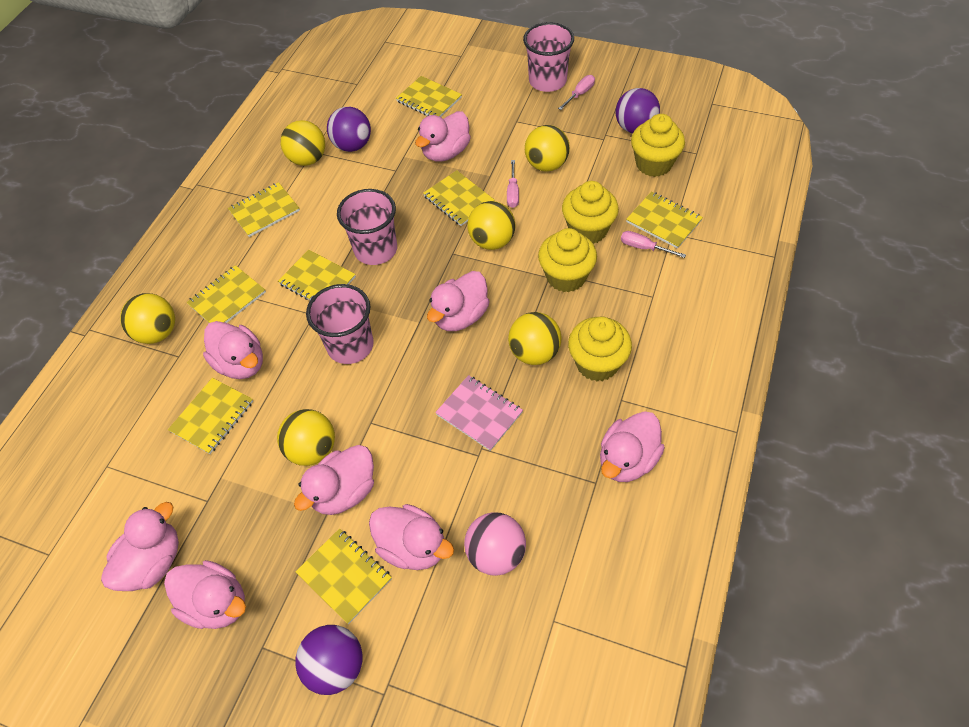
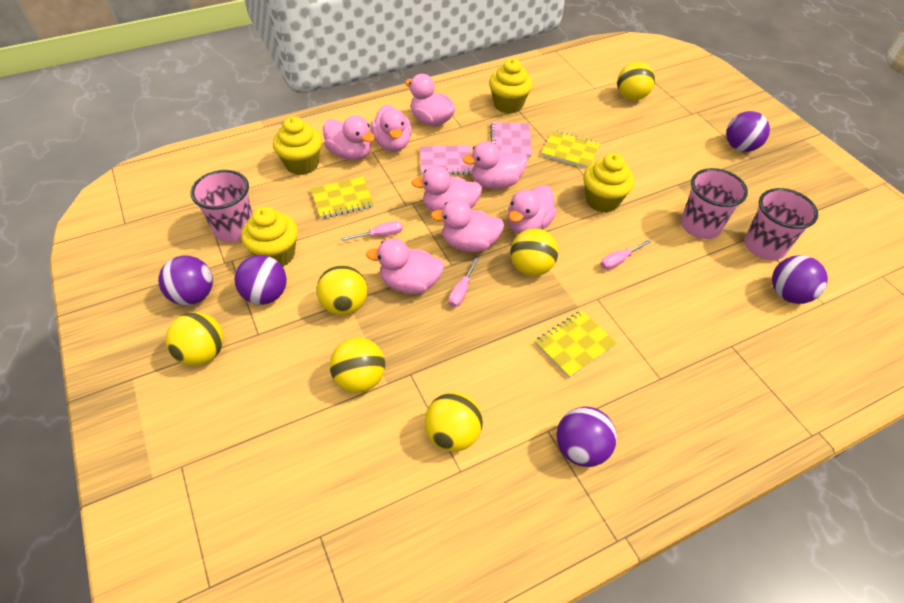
pink ball: [464,512,526,576] = 1 -> none = 0
pink notebook: [435,375,523,451] = 1 -> [420,145,473,175] [490,122,532,157] = 2
purple ball: [295,625,363,695] [327,107,371,152] [615,88,660,133] = 3 -> [158,256,213,305] [234,255,287,305] [557,407,617,467] [726,111,770,152] [772,255,828,304] = 5
yellow notebook: [168,378,253,454] [186,265,266,323] [228,182,300,237] [278,250,356,300] [296,528,392,624] [396,76,462,117] [423,170,495,226] [626,191,703,249] = 8 -> [311,177,374,219] [535,310,617,378] [541,130,601,168] = 3

